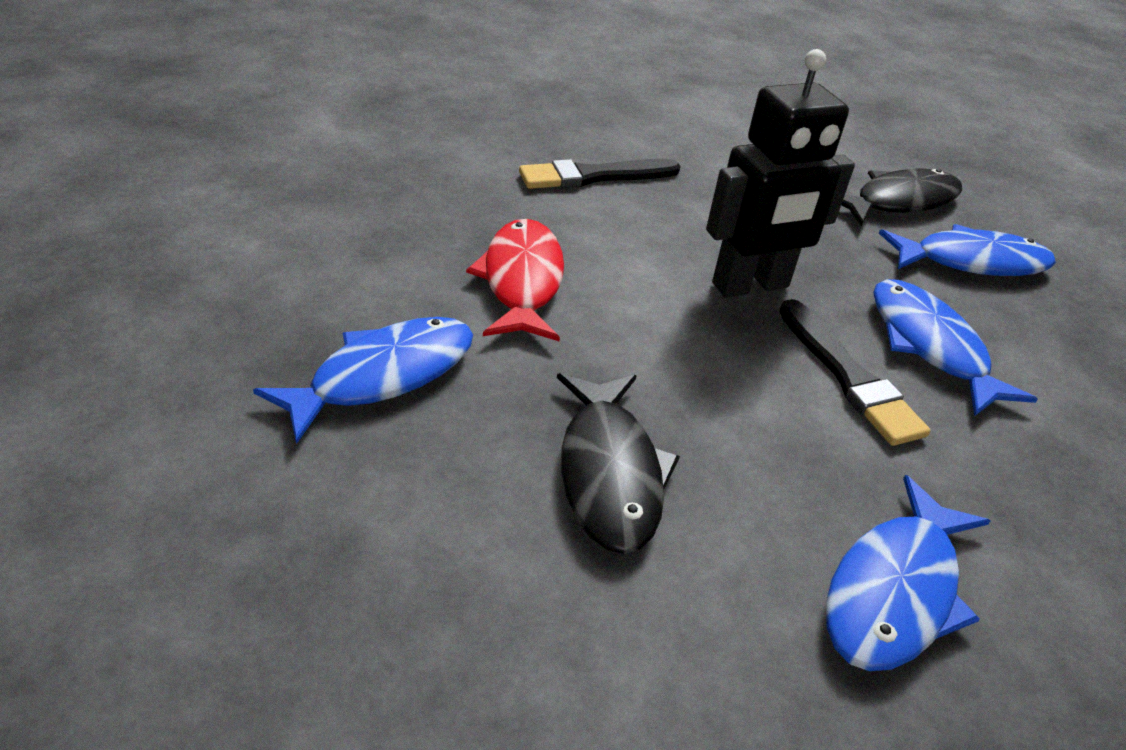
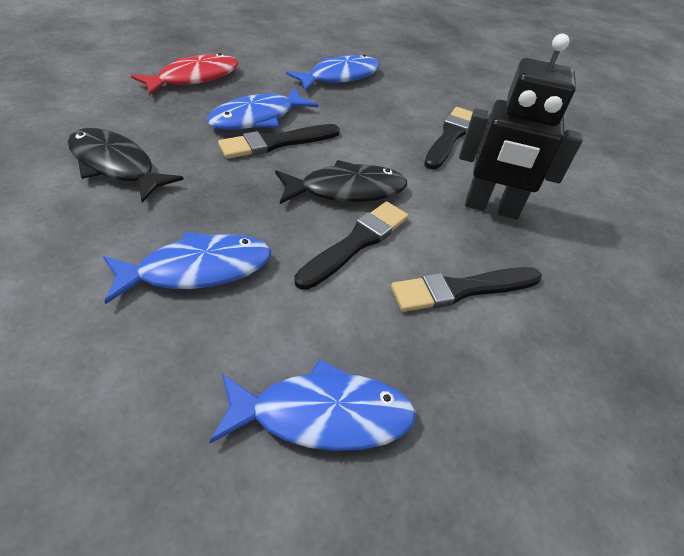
black brush: [519,159,681,189] [779,299,930,446] = 2 -> [218,124,340,159] [294,201,408,290] [391,267,542,312] [424,107,473,170] = 4

